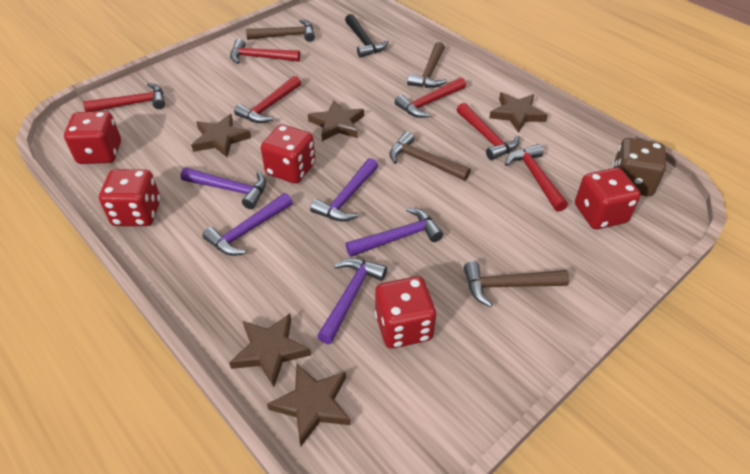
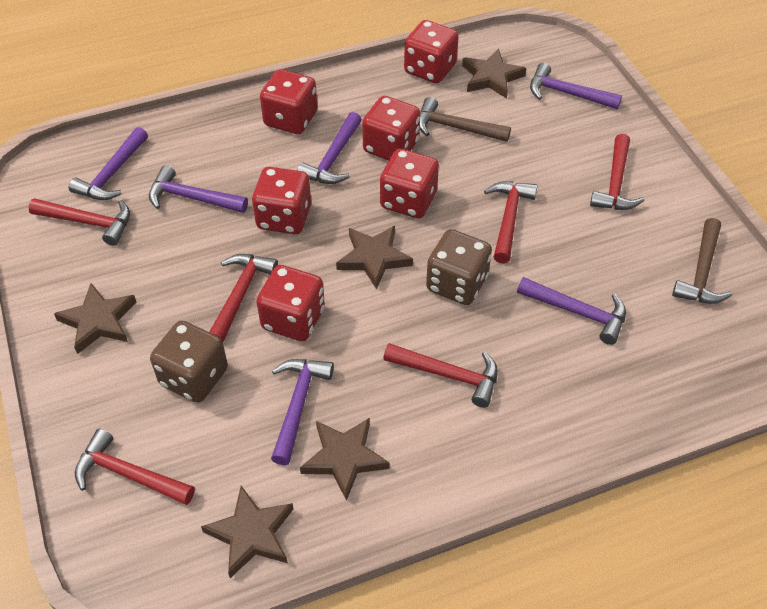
black hammer: [345,14,389,58] = 1 -> none = 0
brown dice: [612,138,666,196] = 1 -> [150,321,228,403] [426,229,492,305] = 2
brown hammer: [246,19,315,42] [389,132,471,181] [407,42,447,88] [464,261,569,307] = 4 -> [420,97,511,142] [672,218,732,304] = 2
purple hammer: [180,167,266,209] [202,193,293,256] [310,158,378,222] [317,258,387,344] [345,207,443,257] = 5 -> [69,127,148,200] [149,165,248,213] [271,359,334,465] [297,112,362,184] [517,277,626,345] [530,63,622,109] = 6
red dice: [64,111,121,164] [99,169,160,226] [261,124,315,184] [375,276,436,349] [575,168,641,229] = 5 -> [252,167,311,234] [256,265,325,341] [260,69,318,134] [362,96,420,161] [380,149,439,218] [404,20,459,83] = 6

